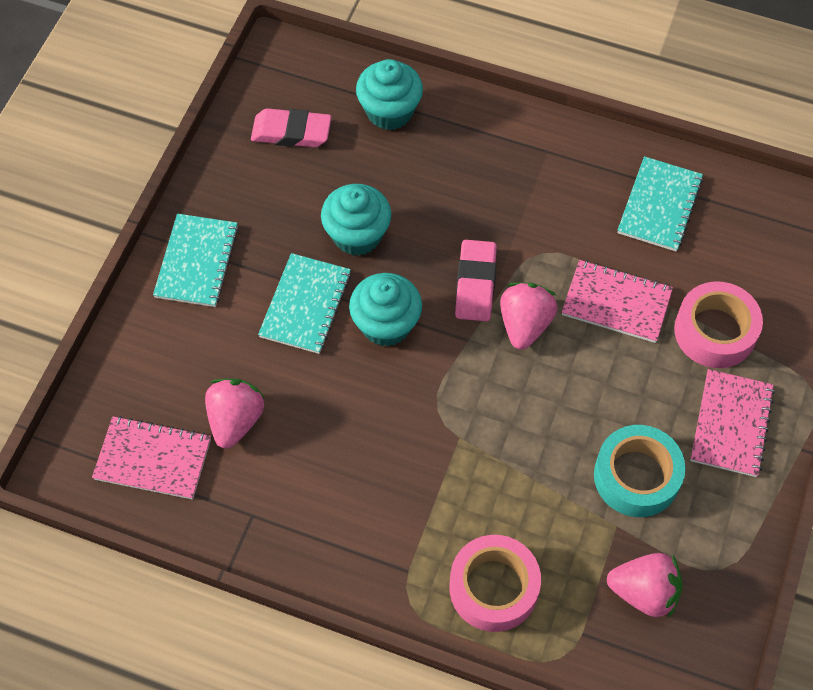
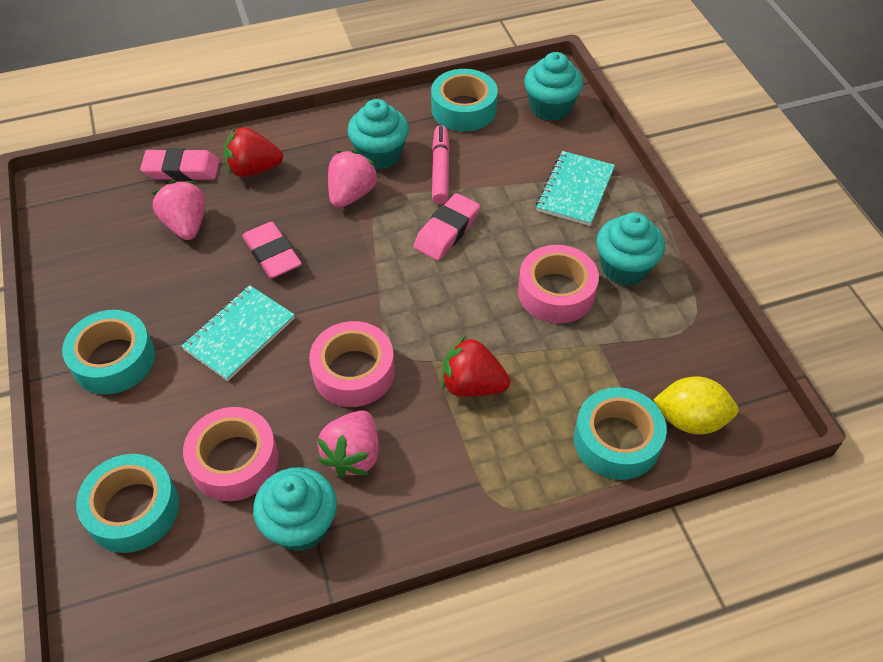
pink eraser: [251,108,332,147] [455,240,497,321] = 2 -> [140,148,219,181] [242,222,302,278] [414,193,480,260] = 3
pink marker: none = 0 -> [432,126,450,204] = 1
pink notebook: [92,416,211,500] [562,260,673,343] [690,369,775,477] = 3 -> none = 0
pink tape: [450,535,541,632] [674,281,763,368] = 2 -> [183,407,278,501] [309,321,395,407] [518,245,599,323] = 3
red strawberry: none = 0 -> [224,127,283,177] [442,336,510,397] = 2
turquoise cupcake: [321,184,391,256] [349,273,422,346] [356,59,423,130] = 3 -> [253,467,337,552] [347,99,409,169] [524,52,583,121] [596,212,665,286] = 4
turquoise notebook: [153,214,239,307] [258,253,351,354] [617,156,703,251] = 3 -> [181,285,295,381] [536,151,615,226] = 2
turquoise tape: [594,425,686,517] = 1 -> [62,310,155,395] [76,454,179,553] [431,69,498,132] [574,387,667,480] = 4
yellow lemon: none = 0 -> [653,376,739,435] = 1

